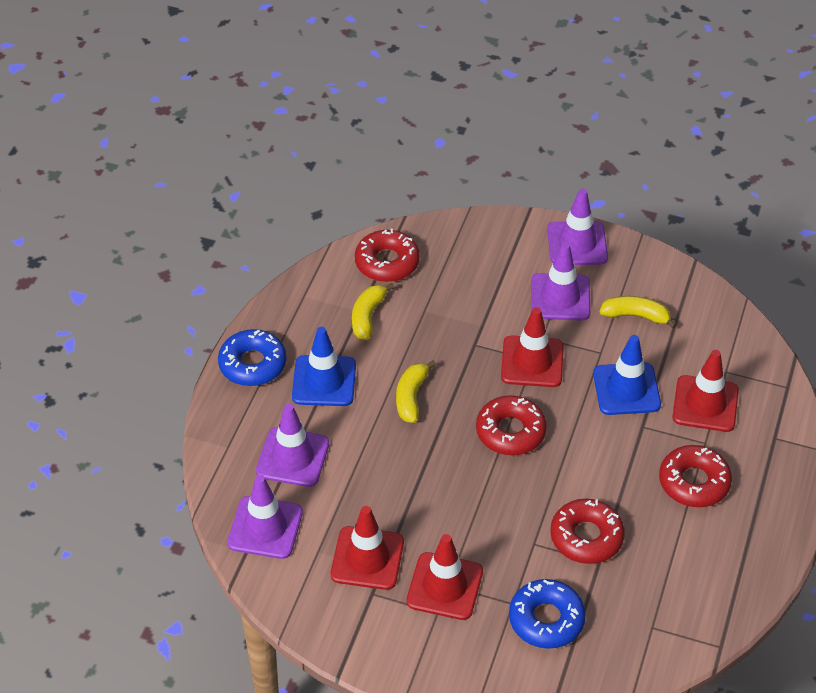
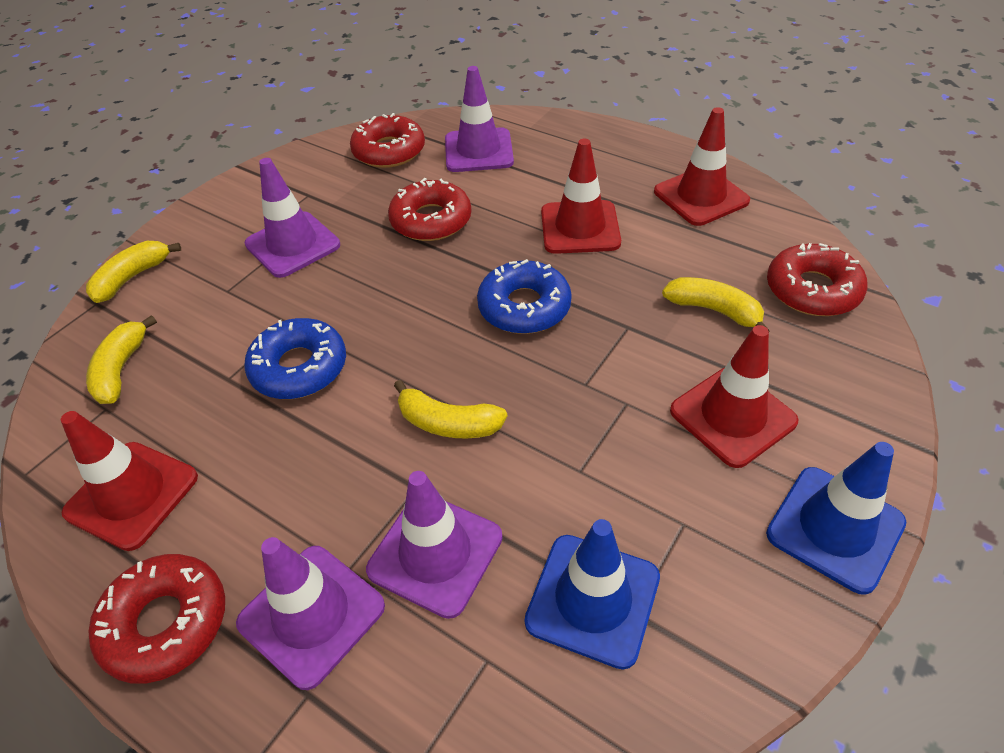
yellow banana: [352,283,395,340] [396,360,436,423] [600,296,677,329] = 3 -> [86,241,181,303] [86,315,157,404] [394,380,507,439] [662,277,770,332] = 4

